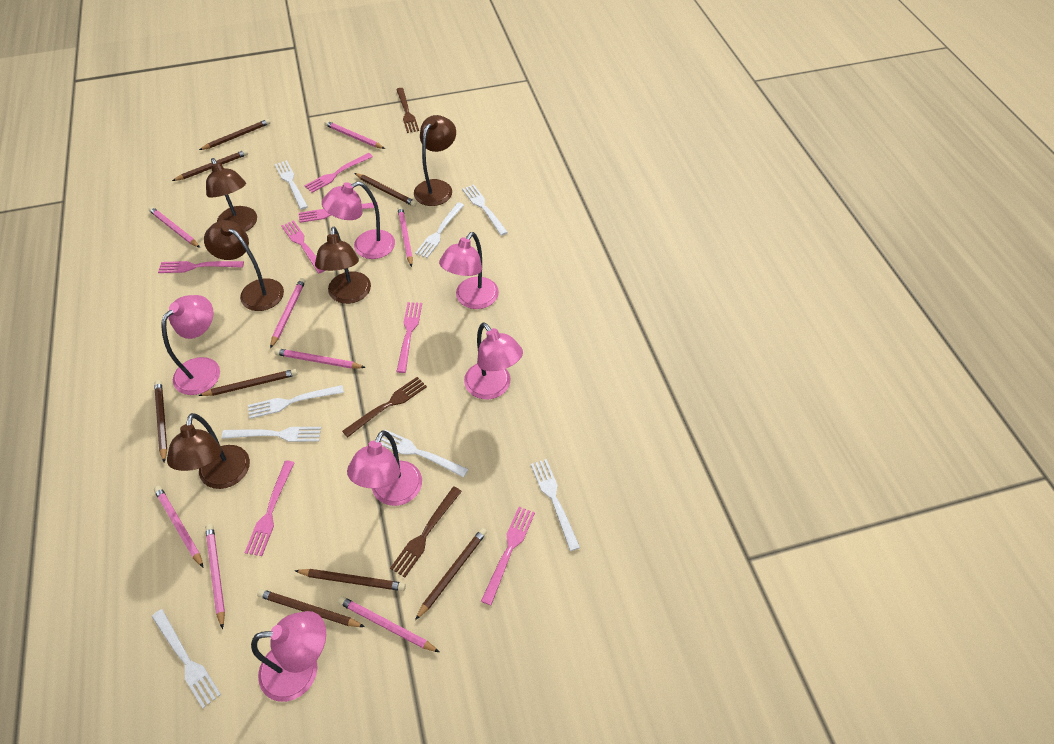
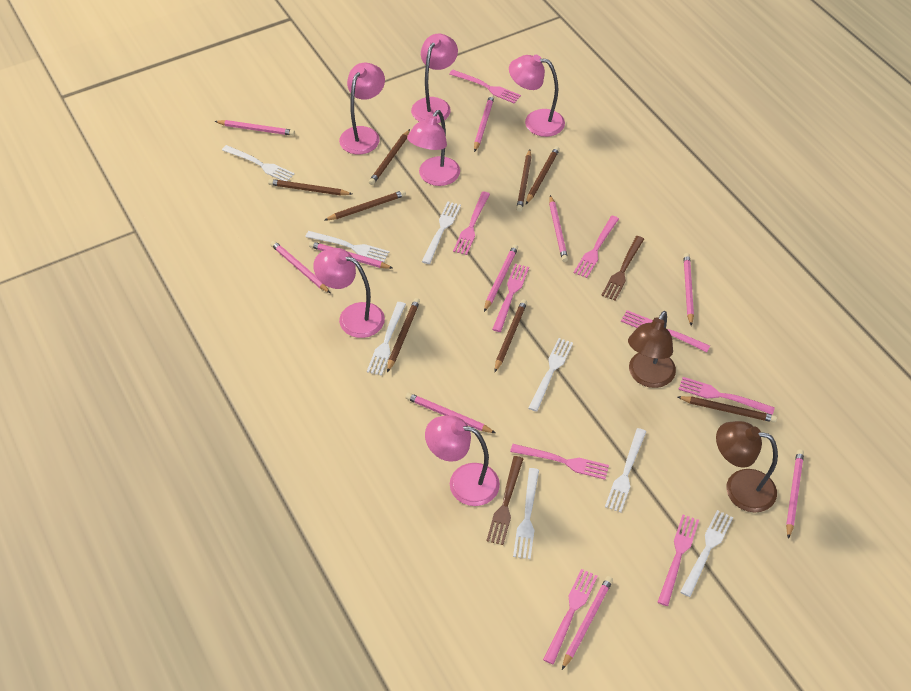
brown fork: [342,377,427,437] [390,486,462,578] [396,88,419,133] = 3 -> [486,456,523,545] [601,236,644,301] = 2
brown lamp: [167,413,250,489] [204,220,284,311] [206,158,257,232] [315,226,371,304] [414,115,456,206] = 5 -> [628,311,676,388] [716,421,778,513] = 2
pink fork: [158,261,244,273] [245,461,295,556] [281,220,326,273] [299,202,378,223] [304,153,373,193] [396,302,422,373] [481,507,535,605] = 7 -> [449,70,521,104] [453,192,490,255] [492,264,529,332] [510,444,609,480] [543,569,598,664] [574,216,619,278] [621,310,710,352] [658,514,699,606] [678,377,775,415] = 9
pink pencil: [149,207,200,248] [154,486,203,567] [205,524,225,629] [270,278,306,348] [275,348,366,369] [325,121,385,149] [338,596,439,652] [398,206,413,267] = 8 -> [214,120,295,136] [270,241,330,293] [309,241,393,269] [405,393,495,433] [474,94,494,152] [484,244,518,312] [549,195,568,262] [562,576,613,670] [683,253,694,326] [786,449,804,539] = 10

